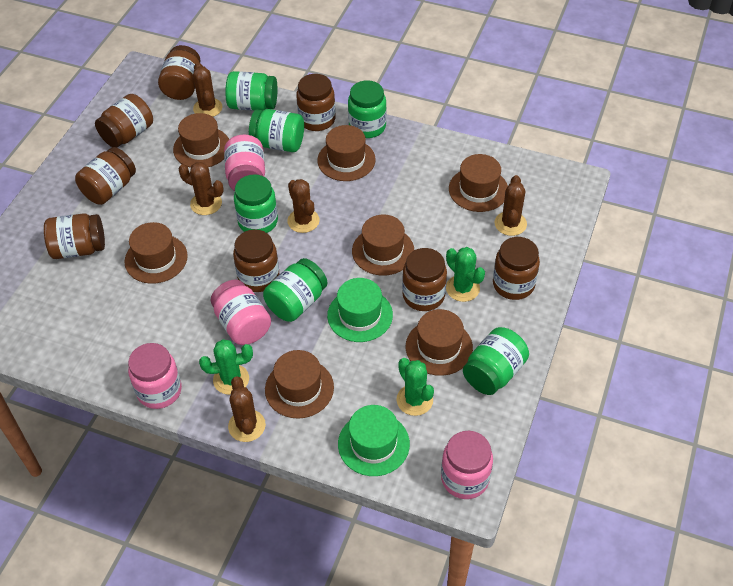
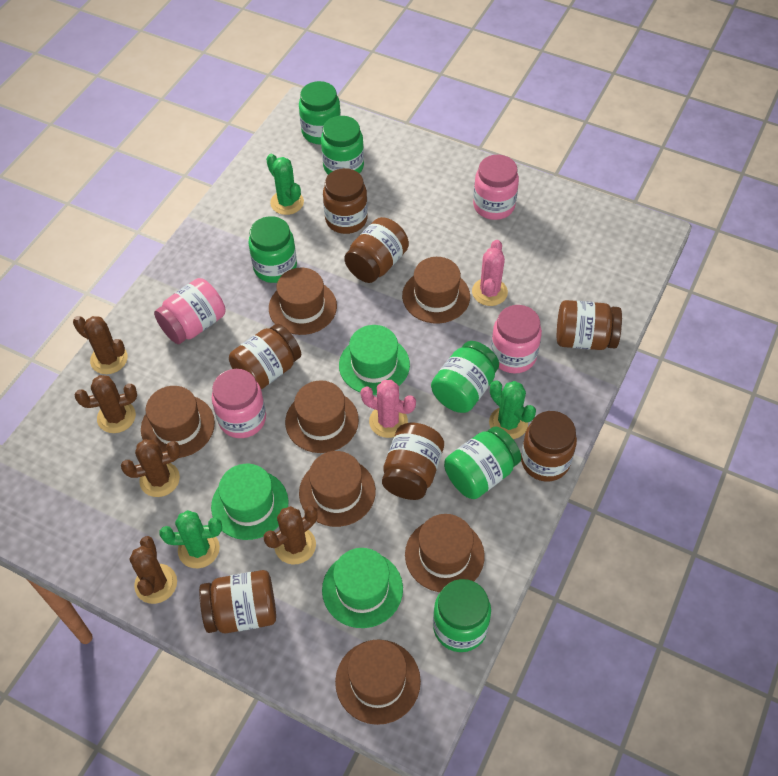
brown jar: [44,213,105,259] [75,147,136,205] [95,94,153,148] [158,45,201,100] [233,229,279,292] [296,74,336,131] [402,248,447,311] [493,237,540,300] = 8 -> [199,570,276,633] [229,324,301,390] [323,168,368,234] [344,217,409,283] [382,423,444,500] [521,411,577,482] [557,300,622,350] = 7
green hat: [327,278,393,342] [338,405,410,476] = 2 -> [211,464,289,540] [322,548,403,628] [339,325,410,395] = 3
pink cactus: none = 0 -> [360,380,416,438] [472,240,508,306] = 2

